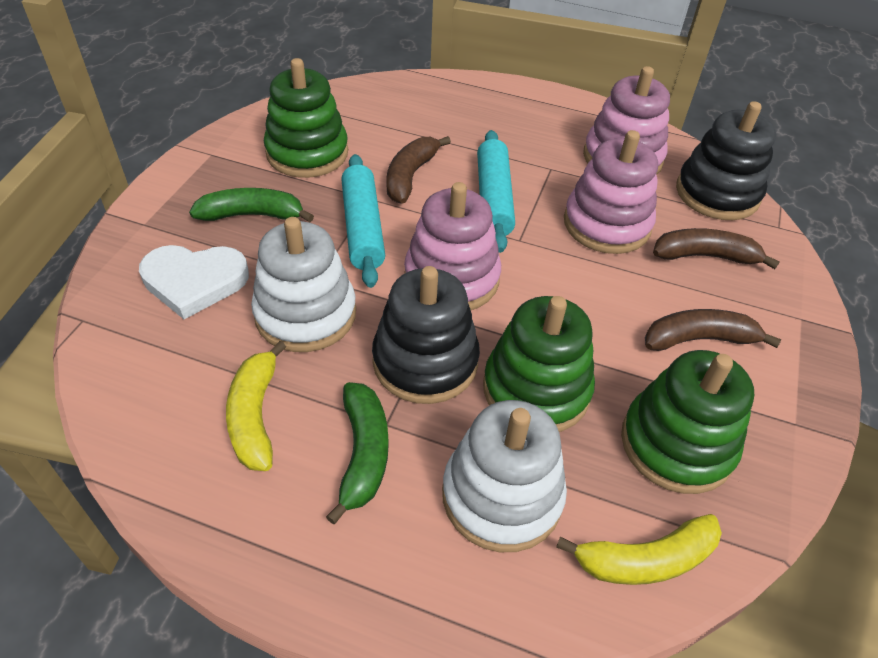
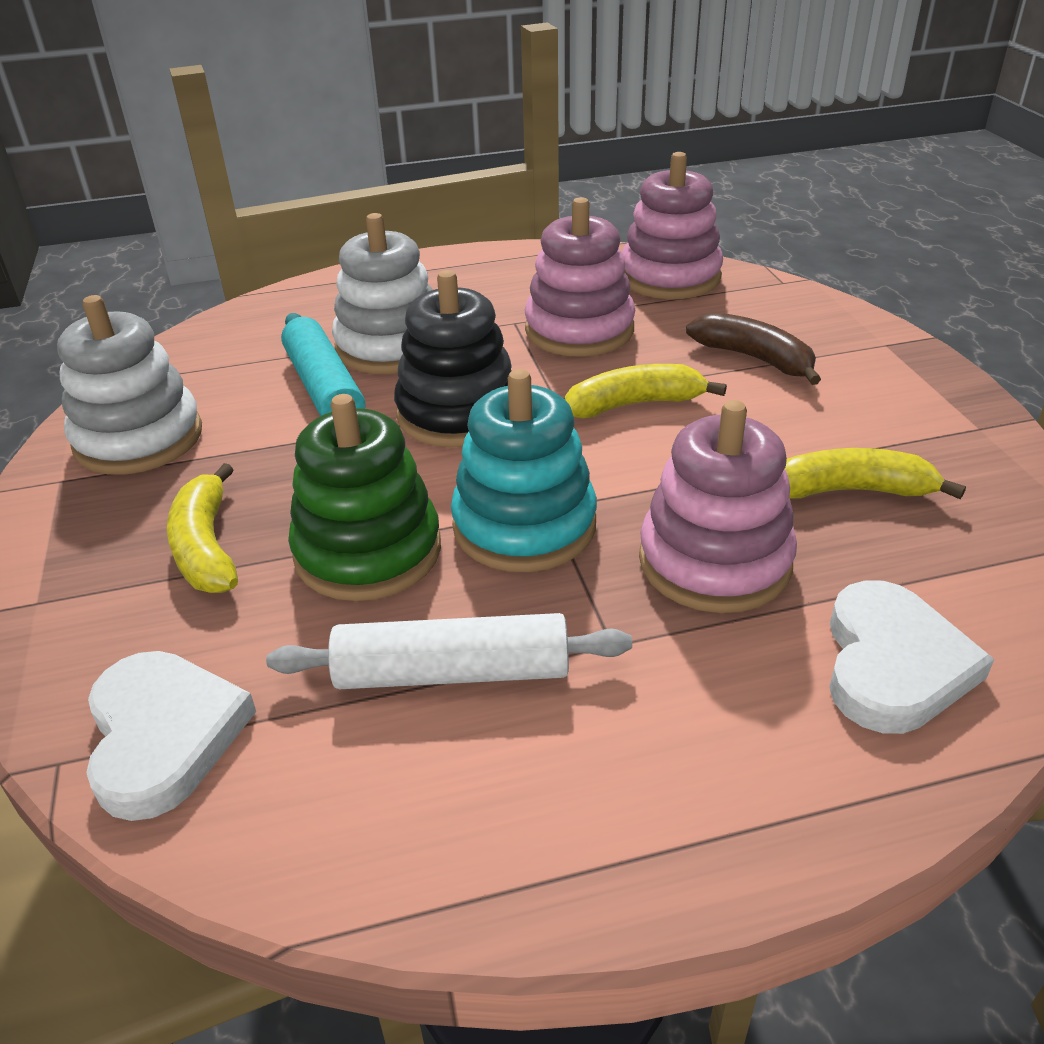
black stacking toy: [372,266,480,404] [676,101,776,220] = 2 -> [394,270,512,447] = 1
brown banana: [386,136,451,204] [645,309,781,351] [653,228,780,269] = 3 -> [686,312,821,385] = 1
green banana: [189,188,314,222] [326,382,389,524] = 2 -> none = 0
green stacking toy: [264,58,348,178] [483,296,595,432] [621,350,754,494] = 3 -> [288,394,441,601] = 1
turquoise rolling pin: [341,154,385,288] [477,130,515,253] = 2 -> [281,313,365,416] = 1
turquoise stacking toy: none = 0 -> [451,369,597,572] = 1
white heart: [139,245,249,319] = 1 -> [86,651,256,821] [829,580,994,734] = 2
white rolling pin: none = 0 -> [266,613,632,689] = 1
yellow banana: [226,341,286,471] [556,514,722,585] = 2 -> [167,463,238,593] [565,364,727,418] [785,448,966,499] = 3

